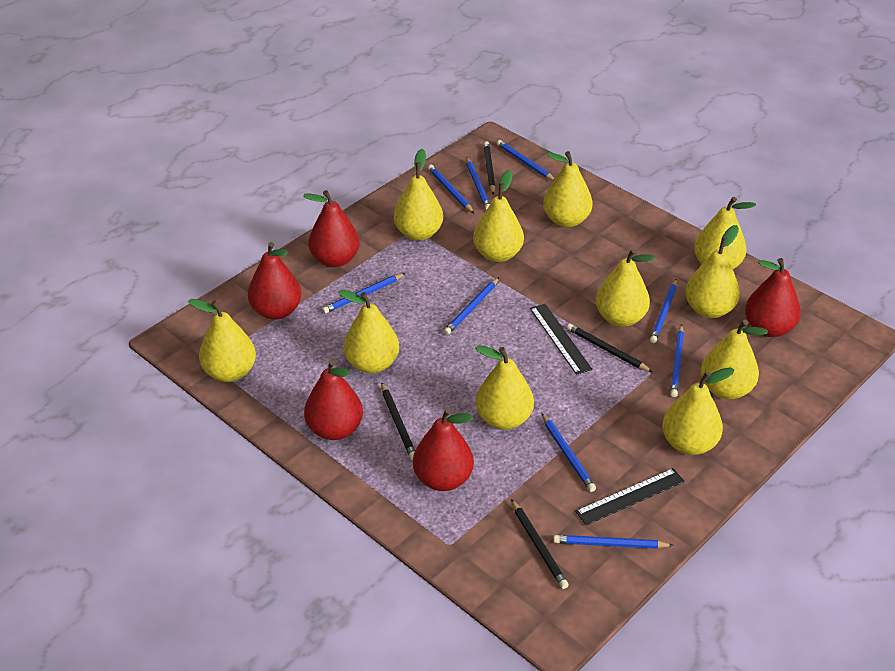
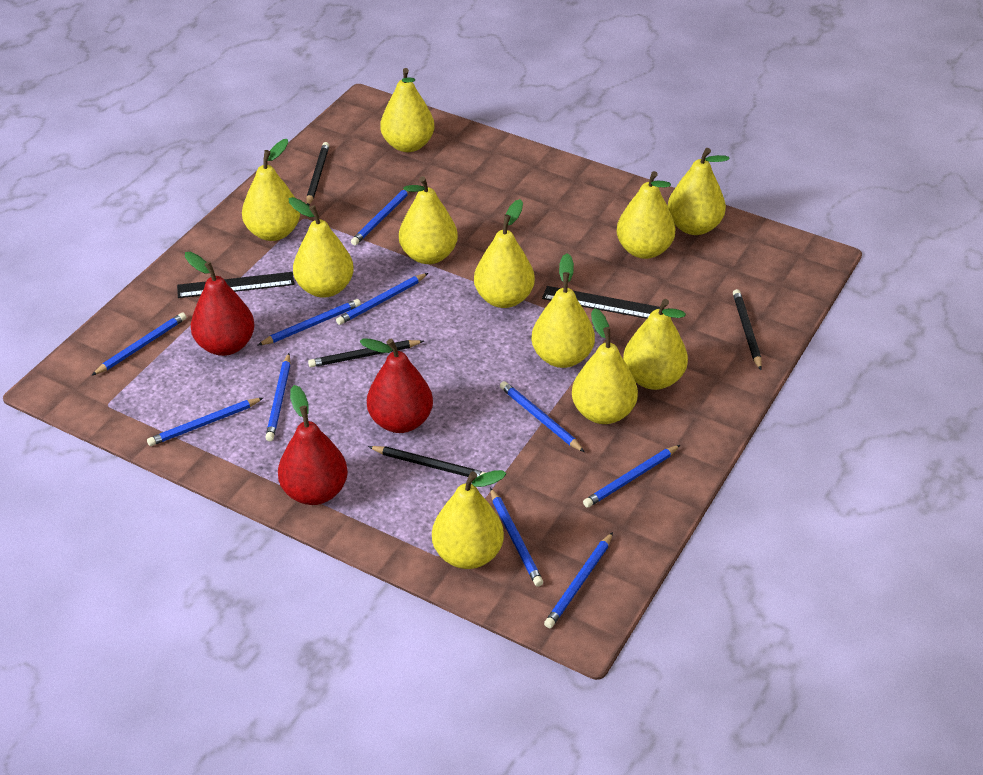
blue pencil: [322,273,406,314] [428,165,474,213] [444,277,499,335] [466,157,490,210] [497,140,555,181] [541,413,596,492] [553,535,674,549] [650,279,677,343] [670,324,684,397] = 9 -> [91,312,186,376] [147,398,263,446] [257,299,361,346] [265,353,290,441] [336,273,428,325] [351,190,409,245] [490,488,543,587] [500,381,585,452] [544,532,613,628] [583,445,680,508] = 10
red pear: [248,242,302,320] [303,190,360,267] [304,360,363,440] [413,408,474,491] [745,258,801,337] = 5 -> [185,252,255,356] [278,385,348,505] [360,338,433,433] = 3

